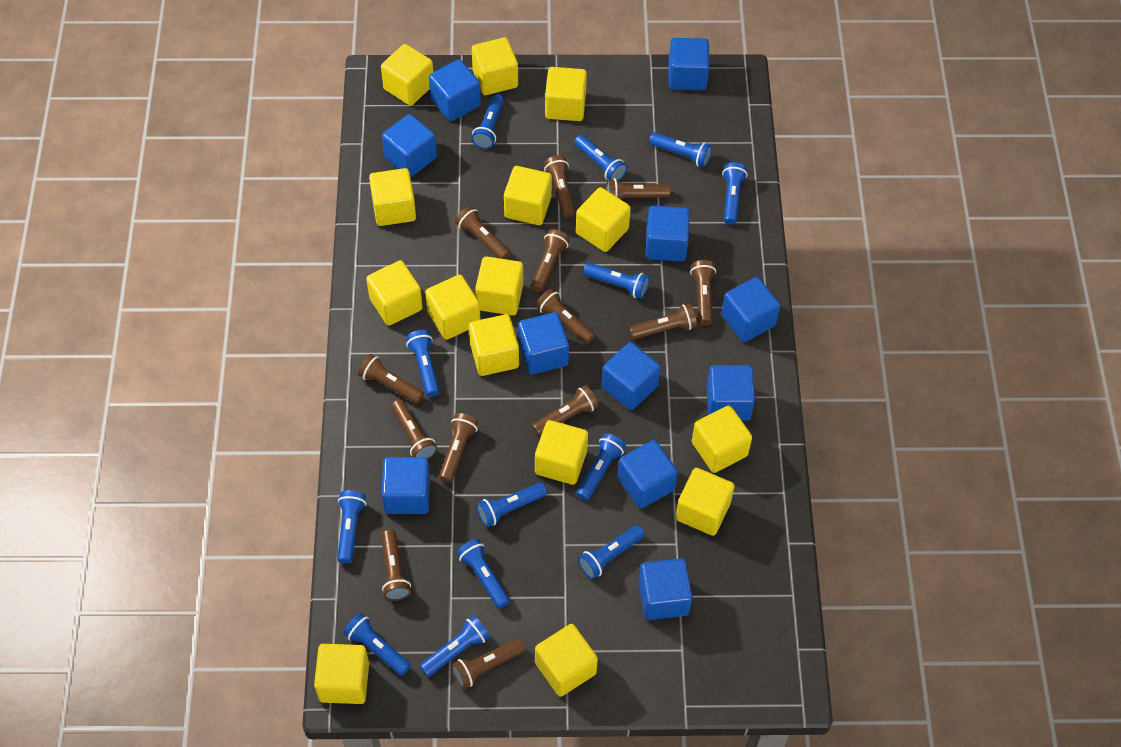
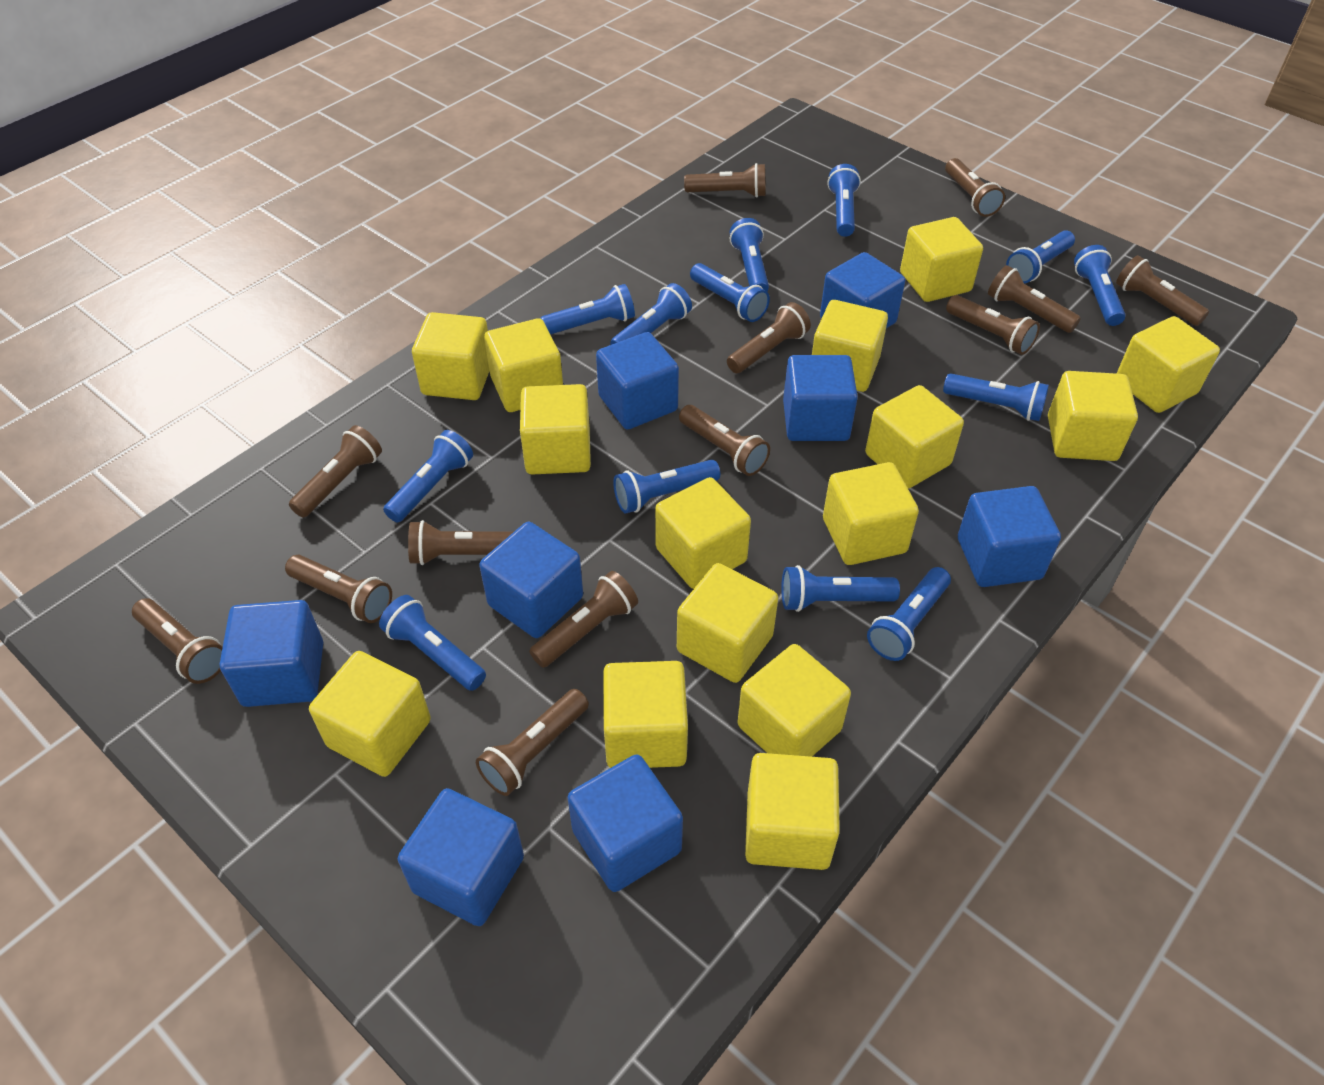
blue cube: [382,114,437,177] [382,457,430,514] [429,59,481,121] [518,312,569,375] [602,342,661,410] [618,440,678,509] [639,558,692,620] [646,206,690,262] [668,38,710,90] [706,365,755,421] [721,277,780,342] = 11 -> [220,600,323,707] [398,788,524,926] [479,522,583,638] [567,754,683,892] [596,332,679,429] [783,355,858,441] [820,252,905,328] [958,486,1061,587] = 8

